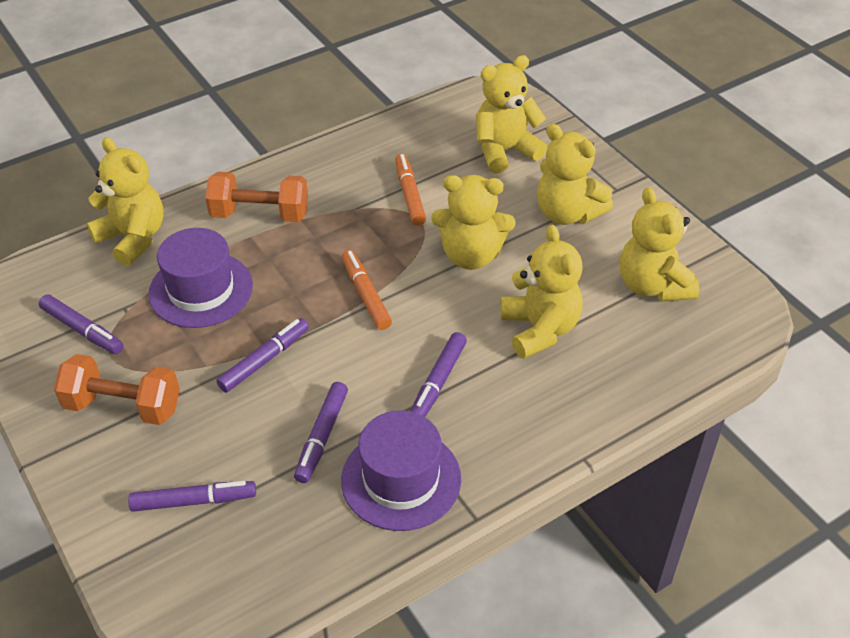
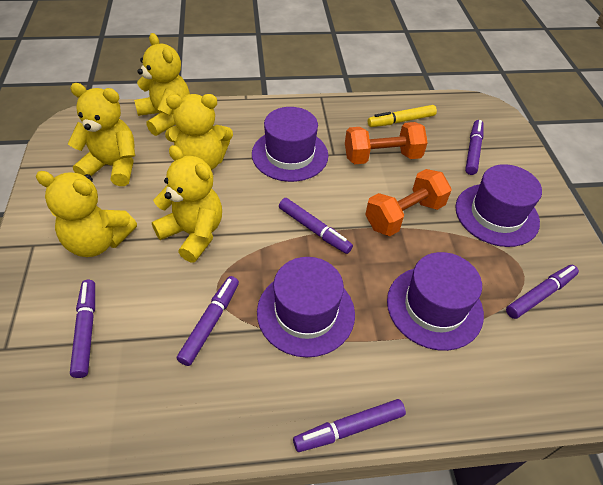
orange marker: [342,250,392,330] [395,154,426,226] = 2 -> none = 0
purple hat: [148,228,253,328] [341,410,461,531] = 2 -> [252,107,328,182] [257,257,355,357] [387,252,484,351] [455,164,542,247] = 4
purple marker: [39,294,123,354] [128,481,256,512] [216,318,309,393] [294,382,348,483] [411,332,467,417] = 5 -> [70,280,95,378] [177,276,239,366] [279,198,353,254] [293,399,406,452] [465,120,484,175] [506,265,579,319] = 6
yellow marker: none = 0 -> [368,105,437,127] = 1
yellow teddy bear: [87,137,164,266] [431,175,516,270] [476,55,547,174] [500,225,583,359] [537,124,613,225] [620,187,699,302] = 6 -> [36,171,137,257] [68,83,135,186] [134,33,190,136] [152,145,222,263] [165,94,233,170] = 5

